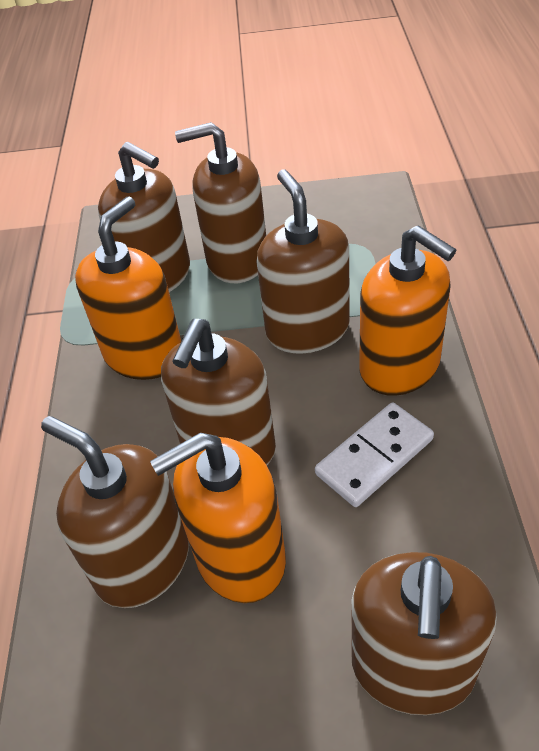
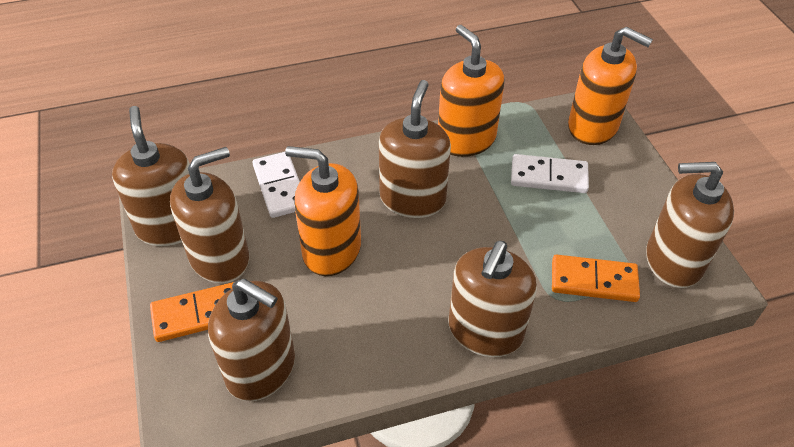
orange domino: none = 0 -> [150,282,234,342] [552,254,640,302] = 2
white domino: [315,402,434,507] = 1 -> [253,152,300,218] [511,154,589,193] = 2

